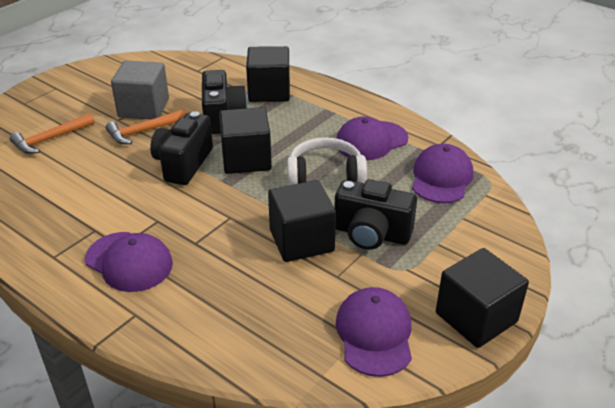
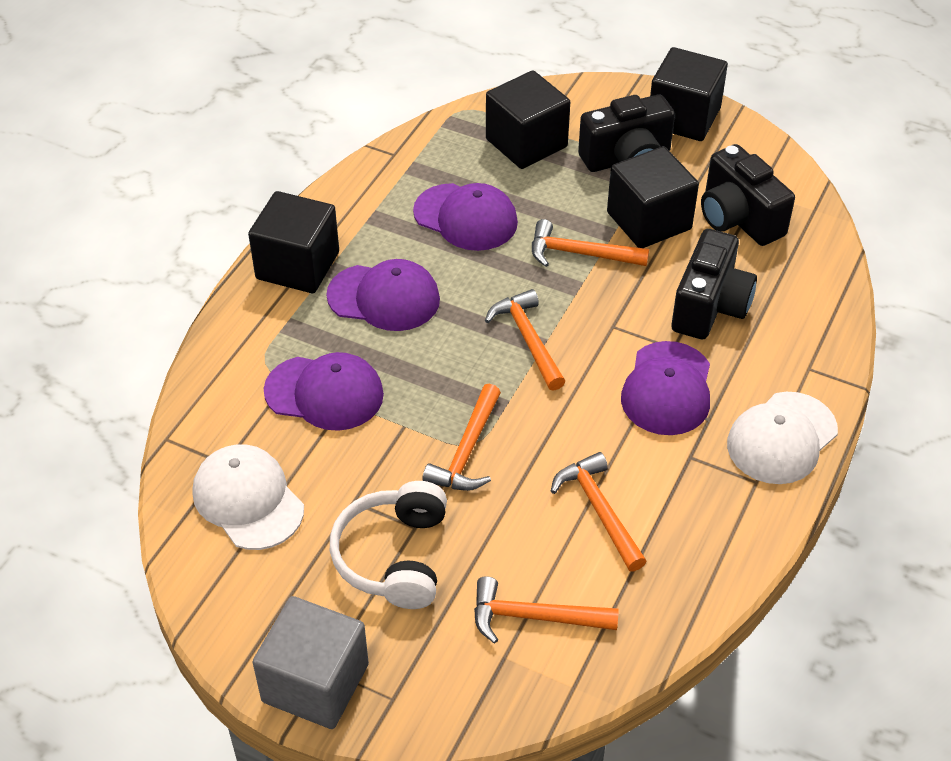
orange hammer: [10,113,95,154] [106,109,187,144] = 2 -> [422,384,501,491] [474,576,619,643] [485,289,565,391] [532,219,649,267] [551,452,647,572] = 5
white cap: none = 0 -> [193,445,304,550] [727,392,838,484] = 2

